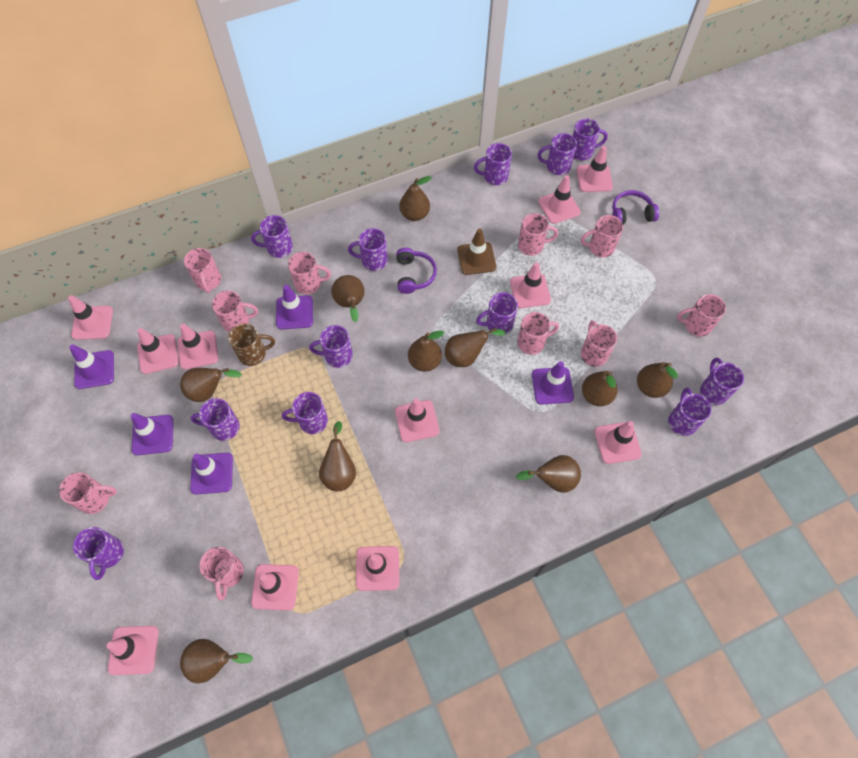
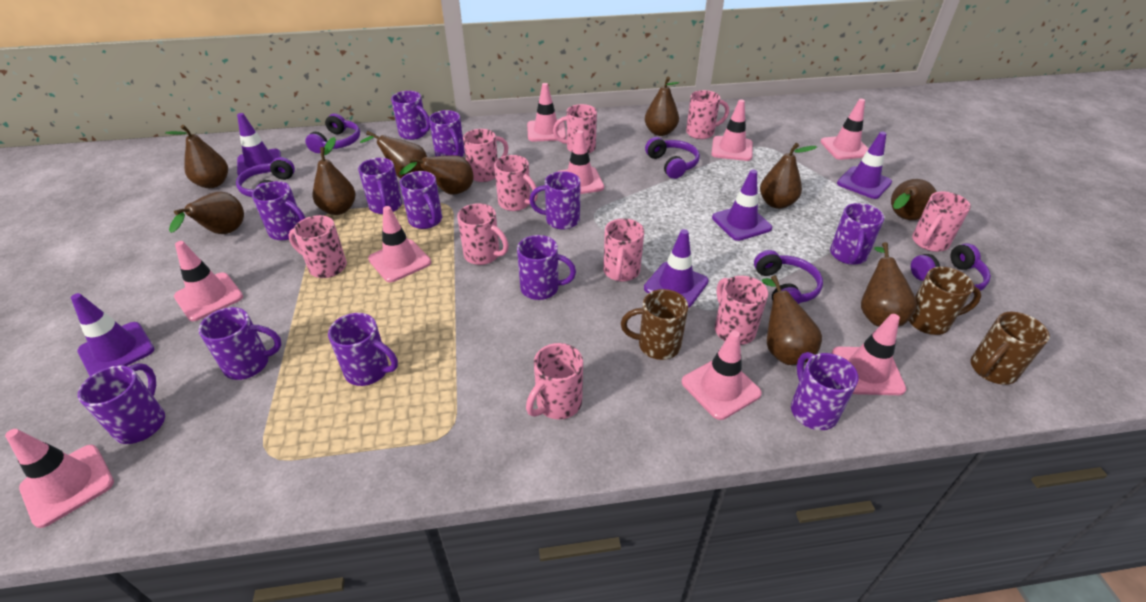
brown mug: [228,323,275,366] = 1 -> [621,289,688,360] [909,267,982,335] [971,312,1050,385] = 3
brown traffic cone: [457,229,496,275] = 1 -> none = 0
pink traffic cone: [68,295,113,340] [106,626,159,675] [137,328,179,374] [178,324,218,369] [251,564,299,610] [356,546,399,591] [395,398,440,442] [510,262,551,308] [538,175,581,224] [576,146,613,192] [595,421,642,464] = 11 -> [5,429,114,528] [174,241,243,321] [368,206,431,282] [527,83,566,142] [557,130,604,194] [681,330,762,420] [711,99,753,161] [820,99,869,160] [832,314,906,395] = 9
purple headphones: [396,248,437,294] [612,190,659,225] = 2 -> [236,157,295,197] [305,114,360,153] [645,137,700,179] [754,250,823,304] [911,243,991,293] = 5

